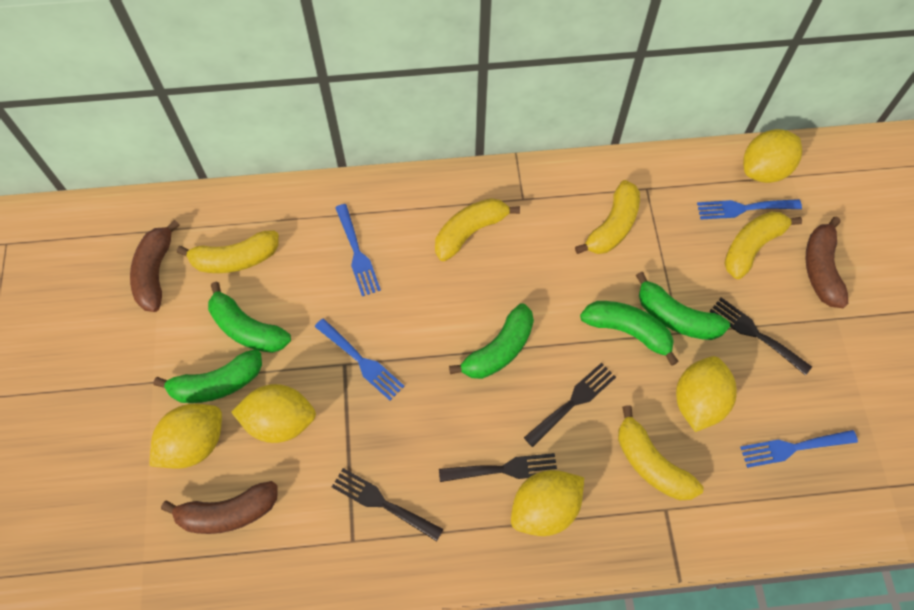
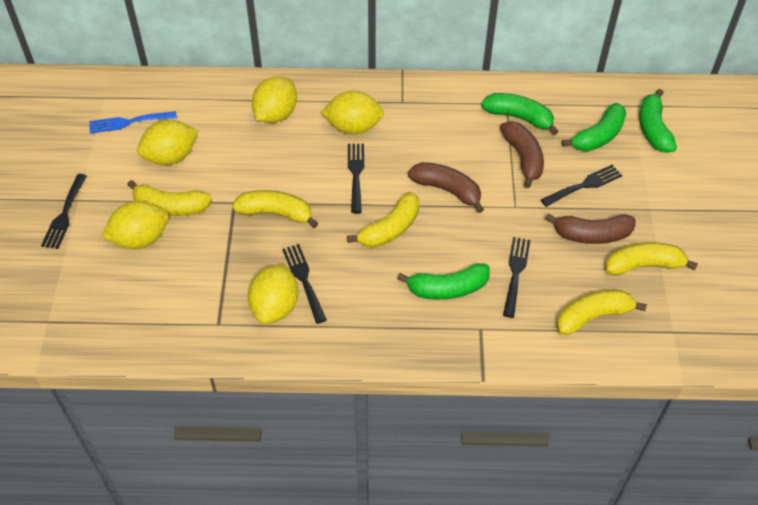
black fork: [332,468,443,541] [439,453,557,482] [524,363,616,447] [709,297,812,375] = 4 -> [41,174,87,249] [282,244,327,324] [348,144,364,213] [503,237,530,318] [541,165,622,207] = 5
blue fork: [315,318,404,400] [335,204,381,296] [697,199,802,220] [740,430,858,468] = 4 -> [89,111,177,134] = 1
green banana: [153,349,262,403] [208,282,291,353] [449,303,534,379] [580,301,679,366] [636,272,730,340] = 5 -> [398,263,490,300] [481,93,559,135] [562,103,626,152] [639,89,677,153] = 4

